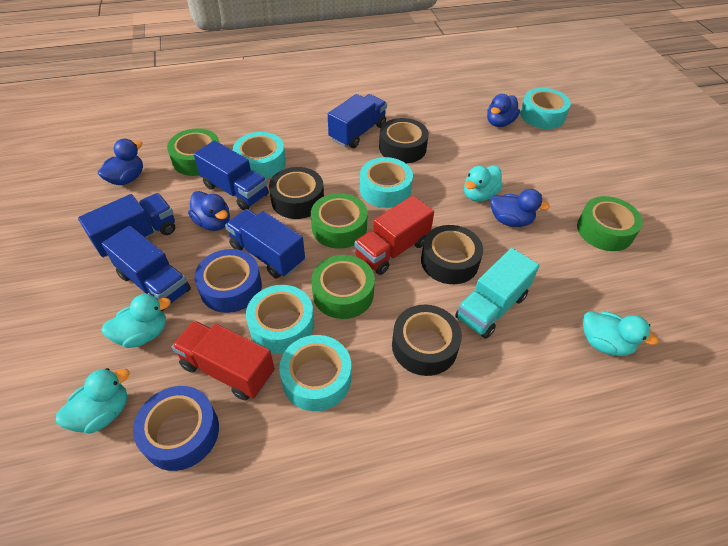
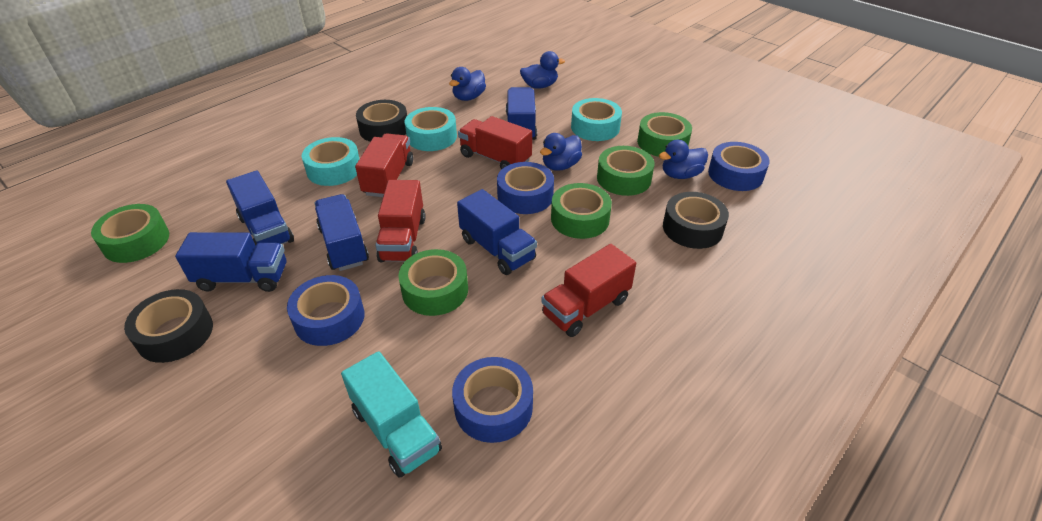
black tape: [269,167,324,219] [379,118,429,163] [392,305,462,376] [421,225,483,284] = 4 -> [124,289,213,363] [356,100,407,142] [663,192,729,249] = 3
blue tape: [133,386,219,471] [194,249,262,313] = 2 -> [287,275,365,346] [452,357,533,443] [497,162,554,214] [708,142,770,191] = 4
green tape: [167,128,219,176] [311,193,368,249] [311,255,375,319] [577,196,643,251] = 4 -> [91,204,169,263] [398,249,468,316] [551,183,612,239] [597,146,655,196] [637,112,692,157] = 5
red truck: [172,321,275,401] [355,195,434,275] = 2 -> [355,133,413,197] [376,180,426,262] [458,116,532,170] [541,244,636,337] = 4
turquoise duck: [56,368,129,434] [101,294,171,348] [464,165,503,202] [583,311,658,356] = 4 -> none = 0
turquoise tape: [233,132,286,179] [246,285,314,354] [279,335,351,411] [360,157,413,208] [520,88,571,129] = 5 -> [302,137,360,186] [404,107,457,151] [571,98,622,141] = 3

